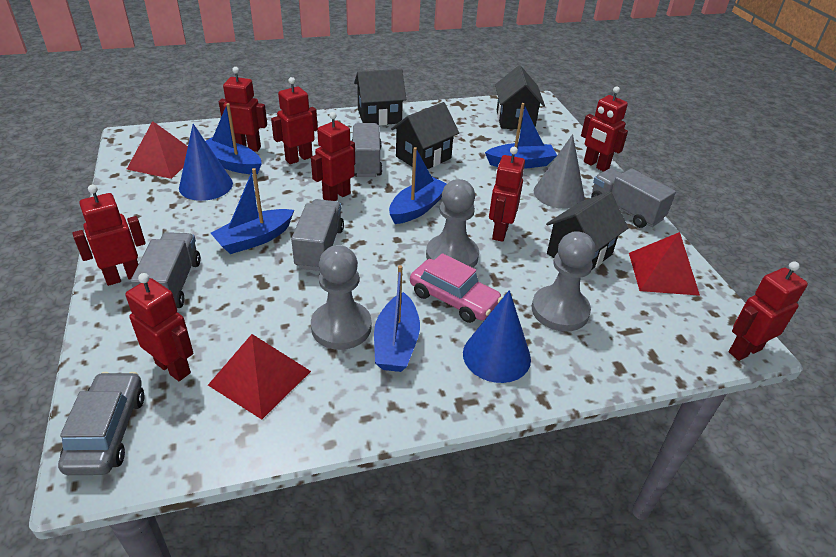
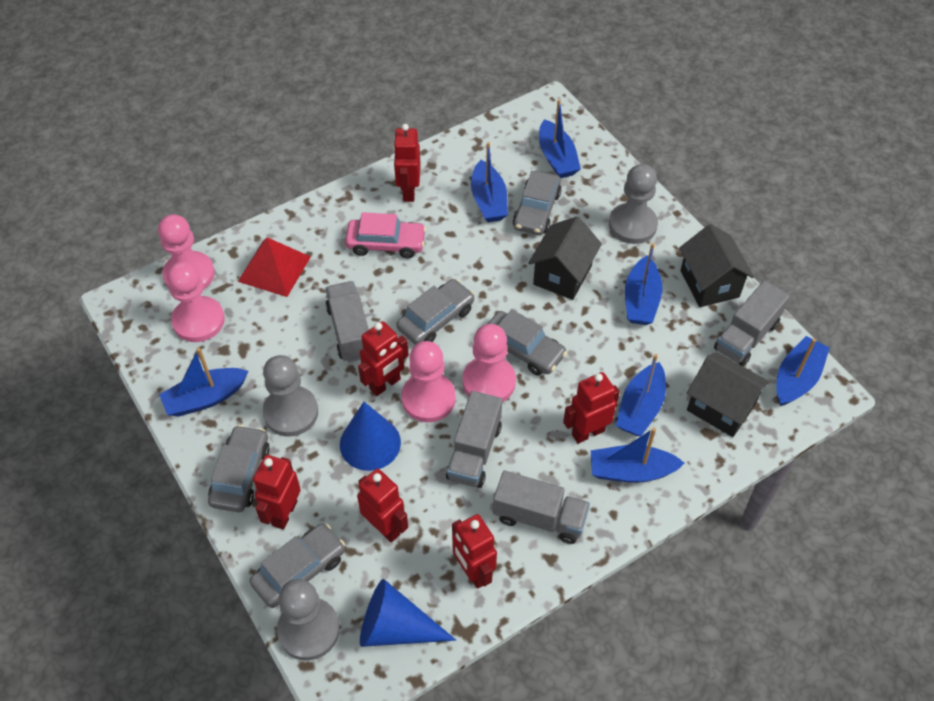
black house: [354,69,406,125] [391,102,459,169] [495,65,545,129] [546,191,628,269] = 4 -> [528,216,602,300] [679,224,754,307] [687,352,770,437] = 3
blue boat: [206,103,262,174] [211,168,294,254] [374,265,420,372] [389,147,446,224] [485,103,557,169] = 5 -> [159,348,248,417] [471,142,508,222] [539,99,581,178] [591,428,684,483] [616,354,666,436] [625,243,663,325] [776,336,830,406] = 7
grey car: [58,372,145,475] = 1 -> [208,425,270,512] [250,523,345,608] [396,279,475,345] [488,309,567,376] [512,171,562,235] = 5
grey cone: [534,134,585,209] = 1 -> none = 0
pink pawn: none = 0 -> [158,214,215,289] [167,261,225,342] [401,341,456,422] [462,324,516,402] = 4
red pyramid: [127,121,188,179] [208,334,311,419] [629,232,700,296] = 3 -> [238,237,311,297] = 1
red robot: [72,185,146,286] [125,273,193,381] [219,67,267,152] [271,77,318,164] [311,112,355,201] [489,147,525,242] [581,86,628,172] [729,261,808,361] = 8 -> [253,455,301,529] [357,468,408,542] [358,321,409,396] [393,124,421,202] [452,514,497,589] [563,372,620,444] = 6

